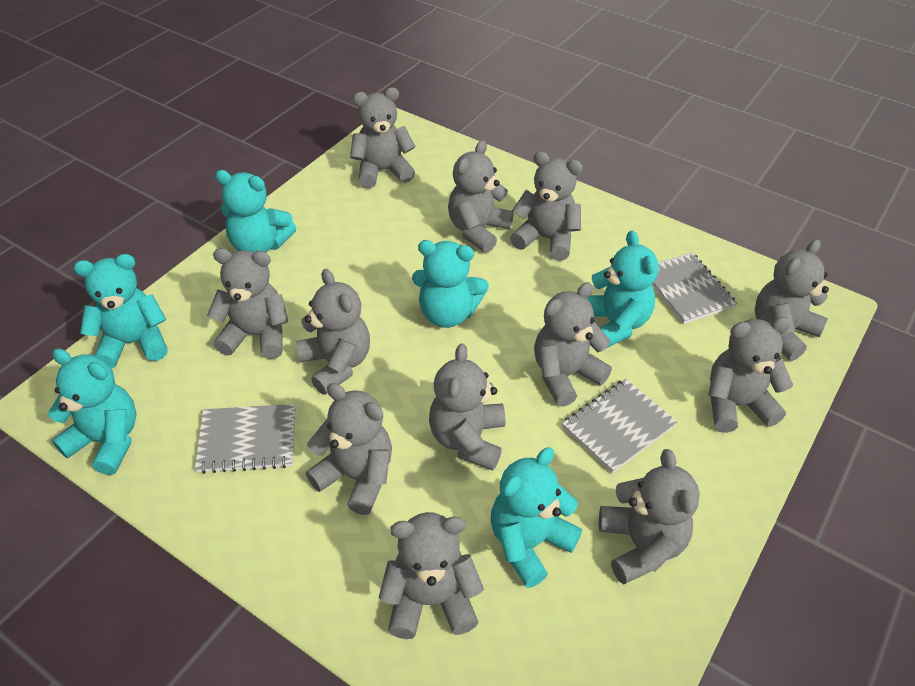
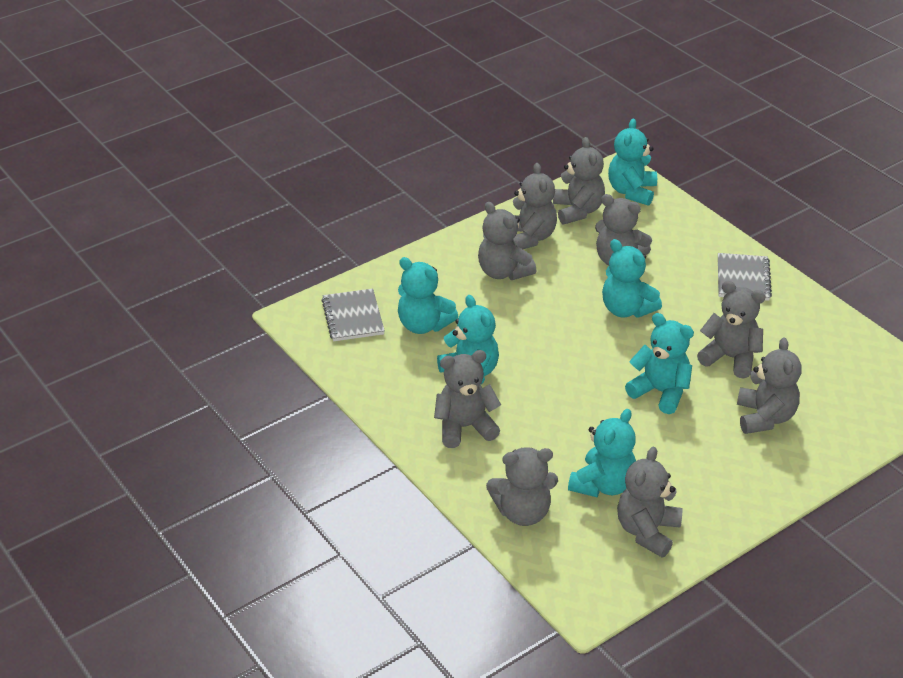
grey notebook: [195,404,296,474] [562,379,677,473] [651,252,737,324] = 3 -> [321,288,385,341] [718,253,772,301] = 2
grey teddy bear: [207,248,288,359] [296,269,370,395] [306,383,392,515] [350,87,416,188] [379,512,484,639] [429,343,505,470] [448,140,514,253] [510,151,583,261] [534,282,612,407] [599,449,700,585] [708,317,793,433] [755,239,829,361] = 12 -> [434,350,501,448] [478,202,537,280] [486,447,558,526] [512,163,557,249] [553,137,605,224] [595,194,652,266] [617,447,683,557] [697,281,766,379] [737,337,802,434] = 9

